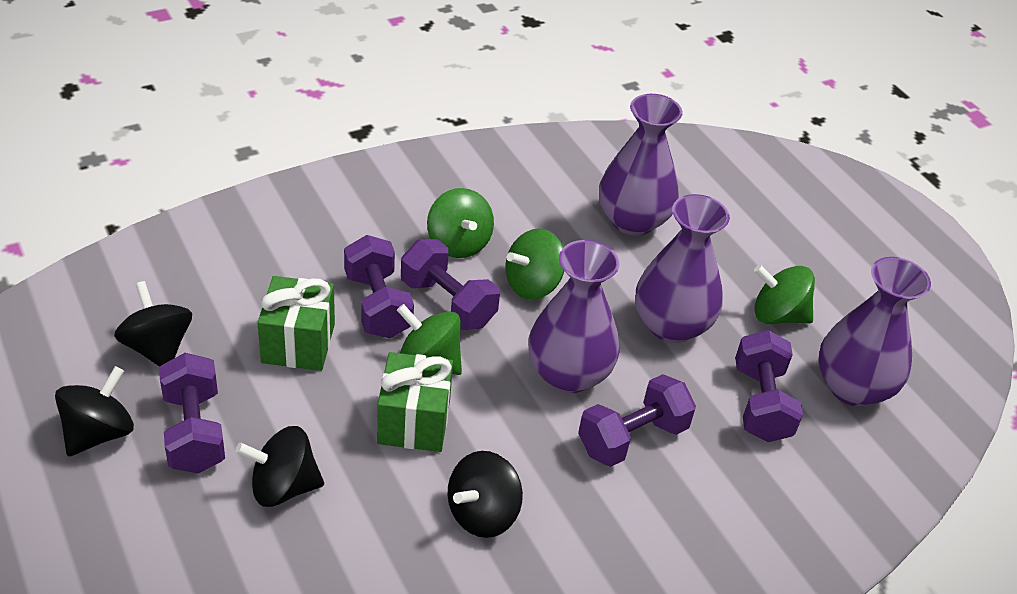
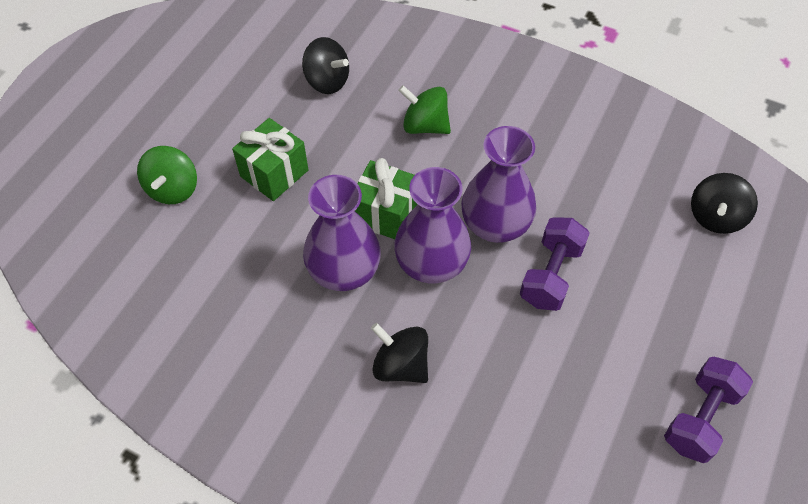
black spinning top: [55,366,134,456] [114,281,192,367] [235,426,324,507] [448,451,523,538] = 4 -> [302,37,349,94] [371,323,428,383] [691,173,758,234] = 3
green spinning top: [397,304,462,375] [427,188,494,258] [506,228,564,300] [754,265,815,324] = 4 -> [137,146,197,204] [398,85,451,134] = 2
purple dumbbell: [159,353,225,474] [344,235,414,338] [401,239,500,330] [578,374,696,467] [735,330,803,442] = 5 -> [520,217,590,311] [664,357,753,463] = 2
purple vase: [528,240,620,393] [599,94,683,236] [636,194,730,343] [818,257,931,407] = 4 -> [303,175,381,291] [394,167,471,284] [461,126,537,243] = 3

